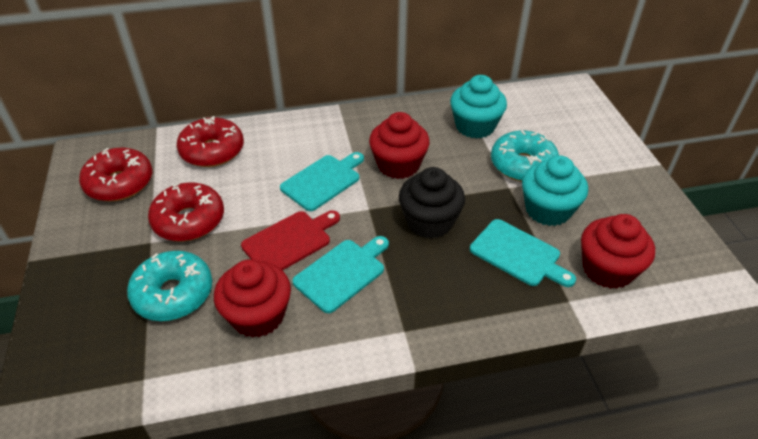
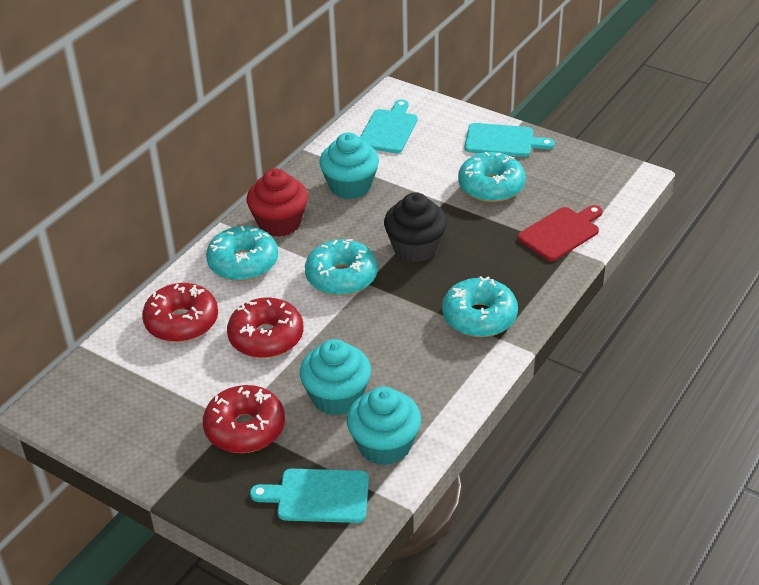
red cupcake: [214,259,291,338] [369,112,430,179] [581,214,655,289] = 3 -> [247,169,308,237] = 1
turquoise cupcake: [450,75,507,139] [522,155,588,226] = 2 -> [300,339,371,416] [320,132,379,199] [347,387,421,465] = 3
turquoise donut: [127,251,212,321] [491,130,559,182] = 2 -> [206,226,278,281] [305,239,378,296] [442,276,518,337] [458,152,526,202] = 4

